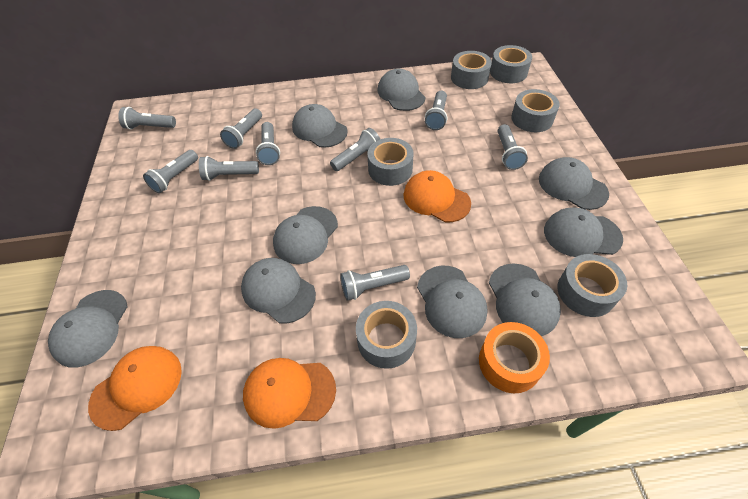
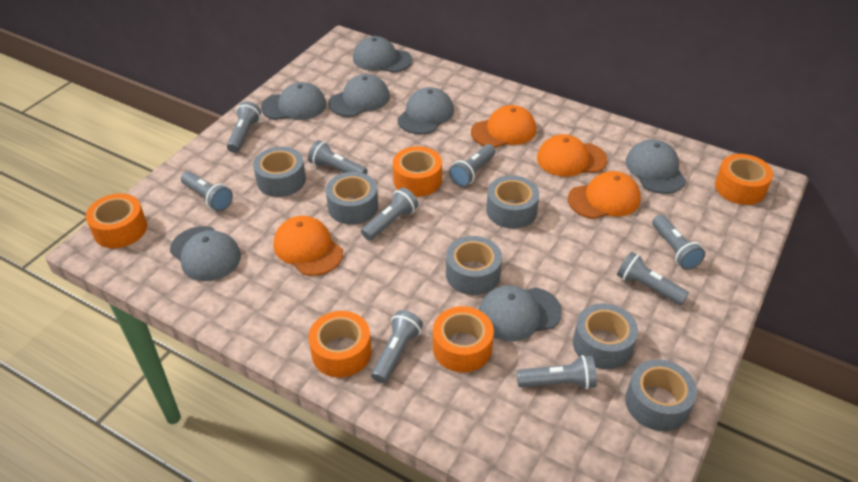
grey cap: [48,290,128,368] [241,258,316,323] [273,206,338,264] [292,104,348,148] [377,69,426,111] [417,266,488,338] [489,263,561,336] [539,157,609,210] [544,207,623,257] = 9 -> [170,226,241,281] [261,82,327,120] [328,74,390,117] [353,36,412,73] [397,87,454,134] [478,285,562,341] [626,139,686,194] = 7
orange cap: [88,346,182,431] [243,358,336,429] [403,170,471,222] = 3 -> [273,216,343,276] [471,105,536,148] [537,134,608,177] [568,171,641,219] = 4
orange tape: [479,322,550,393] = 1 -> [86,193,147,248] [309,311,372,378] [393,146,442,197] [433,306,494,373] [715,154,773,205] = 5

